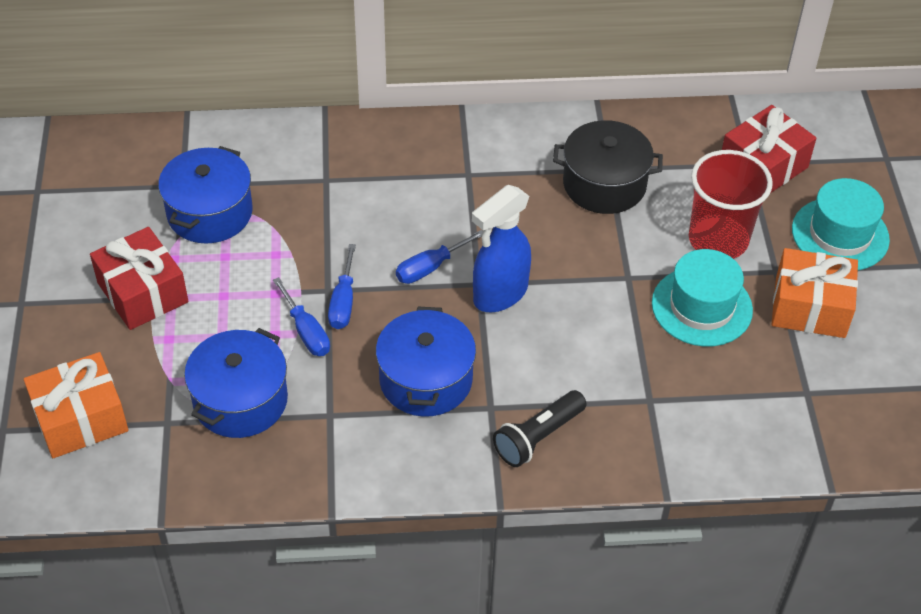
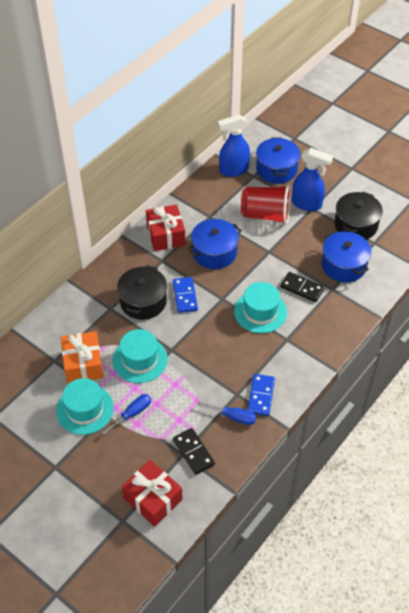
black domino: none = 0 -> [173,428,215,475] [280,272,325,302] = 2
black flashlight: [493,390,586,467] = 1 -> none = 0
black pot: [553,120,663,214] = 1 -> [117,265,167,320] [334,192,383,240] = 2
blue domino: none = 0 -> [173,277,198,313] [248,374,275,416] = 2
blue screwdriver: [273,277,330,356] [328,244,356,329] [396,230,483,284] = 3 -> [102,394,151,435] [197,401,256,425] = 2
blue spray bottle: [472,185,531,312] = 1 -> [217,115,250,177] [292,148,333,211] = 2
orange gift: [24,352,128,458] [771,248,858,338] = 2 -> [61,331,103,384] = 1
turquoise hat: [652,249,753,347] [792,178,890,270] = 2 -> [56,378,114,435] [113,329,168,383] [234,282,287,333] = 3

